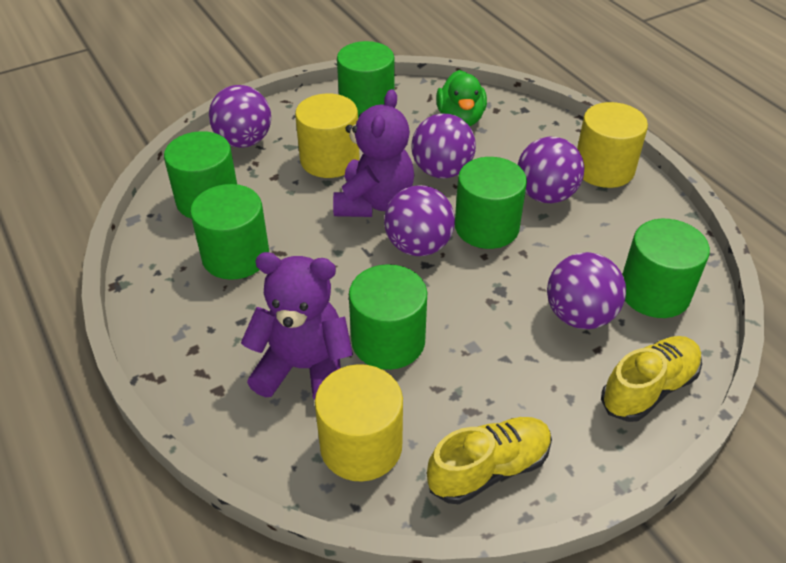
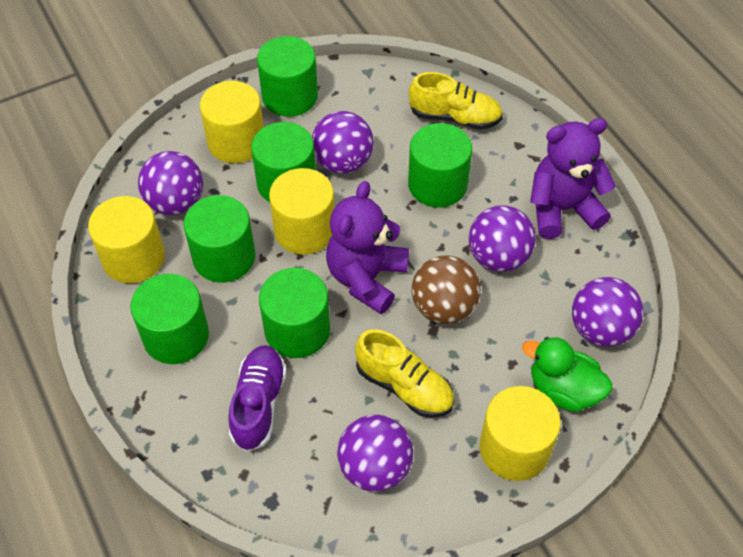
brown ball: none = 0 -> [412,255,480,324] = 1
purple shoe: none = 0 -> [228,345,287,452] = 1
yellow cylinder: [295,94,359,178] [315,364,403,482] [577,102,648,188] = 3 -> [88,196,165,283] [200,81,264,163] [269,168,335,255] [480,386,561,481] = 4

